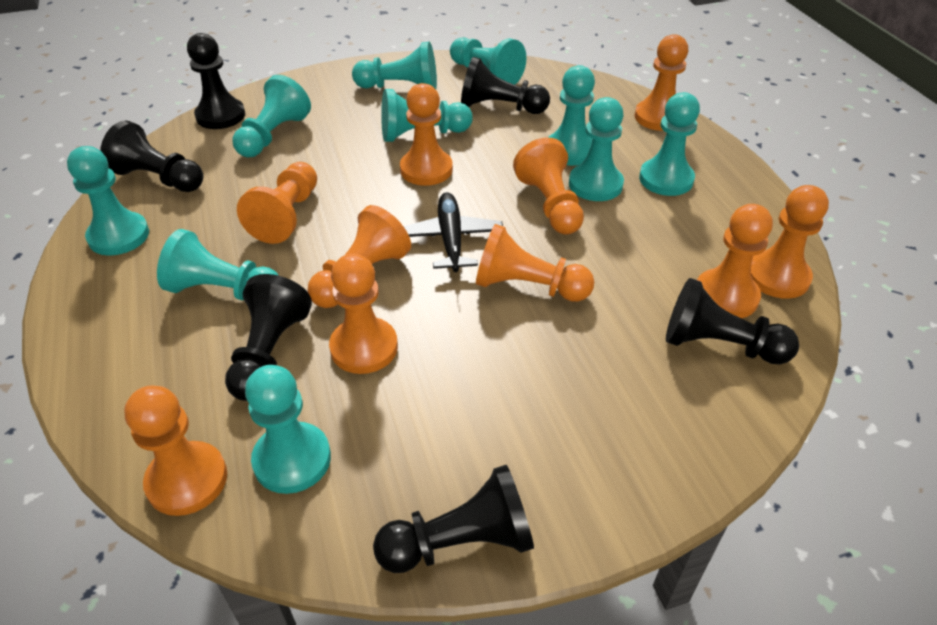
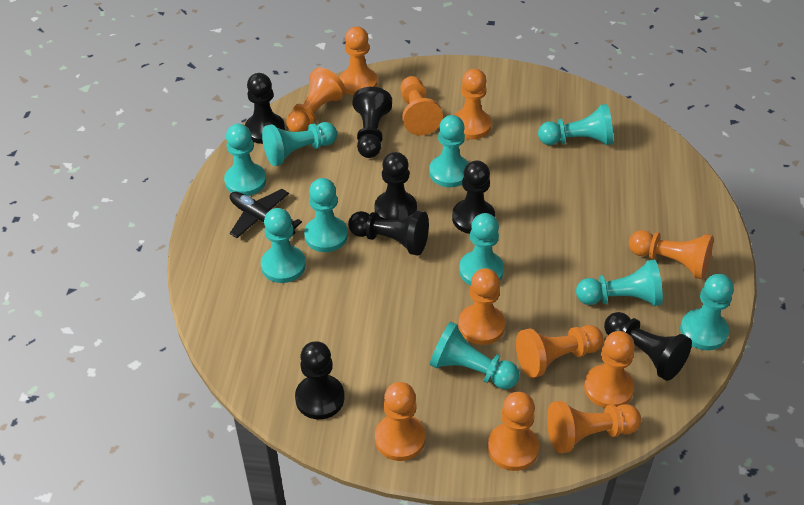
black pawn: [100,120,203,192] [187,33,245,129] [225,274,312,401] [373,465,534,573] [461,57,550,114] [666,278,799,364] = 6 -> [245,73,285,144] [295,341,345,419] [348,211,429,255] [352,87,392,158] [374,152,417,220] [452,160,495,234] [604,312,692,381] = 7
orange pawn: [124,385,227,516] [237,162,317,244] [307,205,411,308] [329,254,398,374] [400,83,453,186] [476,224,594,302] [513,138,584,235] [635,34,688,131] [697,204,773,318] [751,185,829,299] = 10 -> [286,67,346,132] [340,27,377,95] [375,382,425,461] [401,76,443,136] [454,69,491,139] [458,268,505,345] [487,392,539,471] [516,325,603,378] [547,401,641,453] [584,331,635,408] [629,230,713,280] = 11

